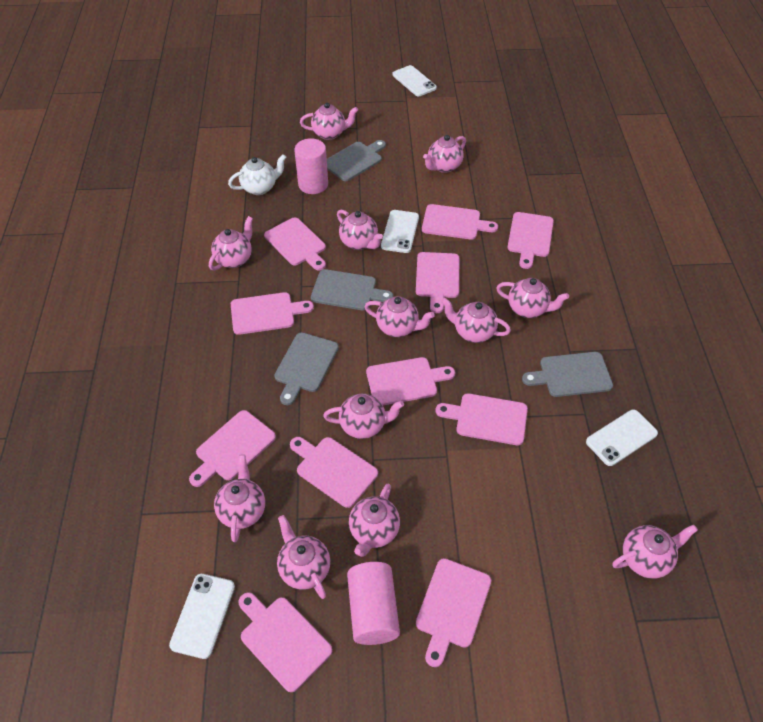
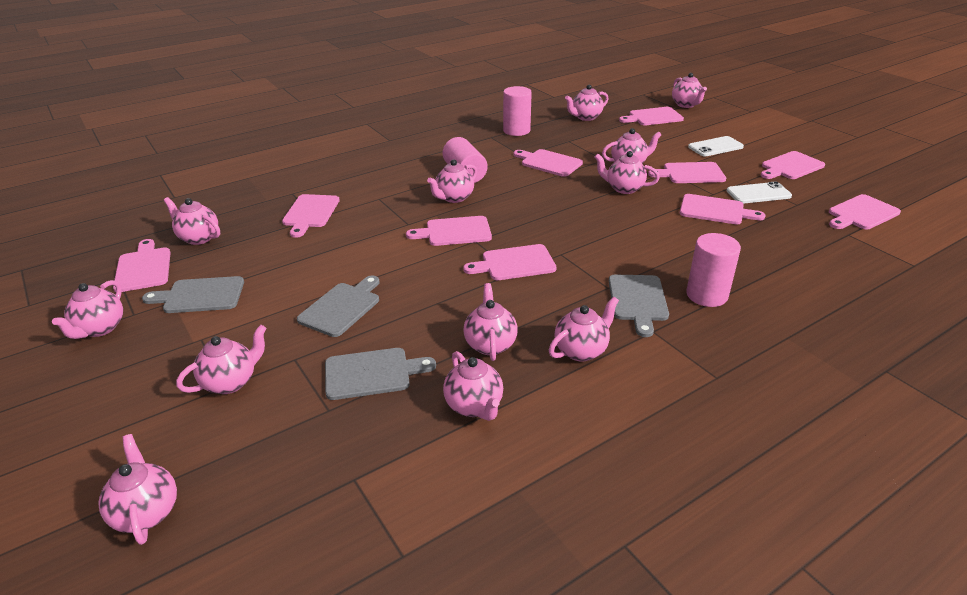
pink cutting board: [189,410,276,487] [231,292,314,335] [238,592,332,692] [264,217,326,270] [290,437,378,508] [366,357,455,405] [416,252,459,313] [416,558,491,667] [422,204,498,240] [436,393,528,445] [507,212,554,269] = 11 -> [113,239,171,292] [282,194,340,238] [406,216,492,246] [463,244,557,280] [513,149,583,177] [619,107,684,125] [648,162,726,183] [680,194,766,224] [761,151,825,179] [829,194,901,229] = 10
pink cylinder: [294,138,328,194] [347,562,400,645] = 2 -> [443,137,488,183] [503,86,532,136] [686,233,741,307] = 3
white phone: [169,574,235,659] [381,210,419,253] [393,65,437,96] [586,410,658,466] = 4 -> [688,136,744,156] [727,182,792,204] = 2
white teapot: [228,154,286,195] = 1 -> none = 0

